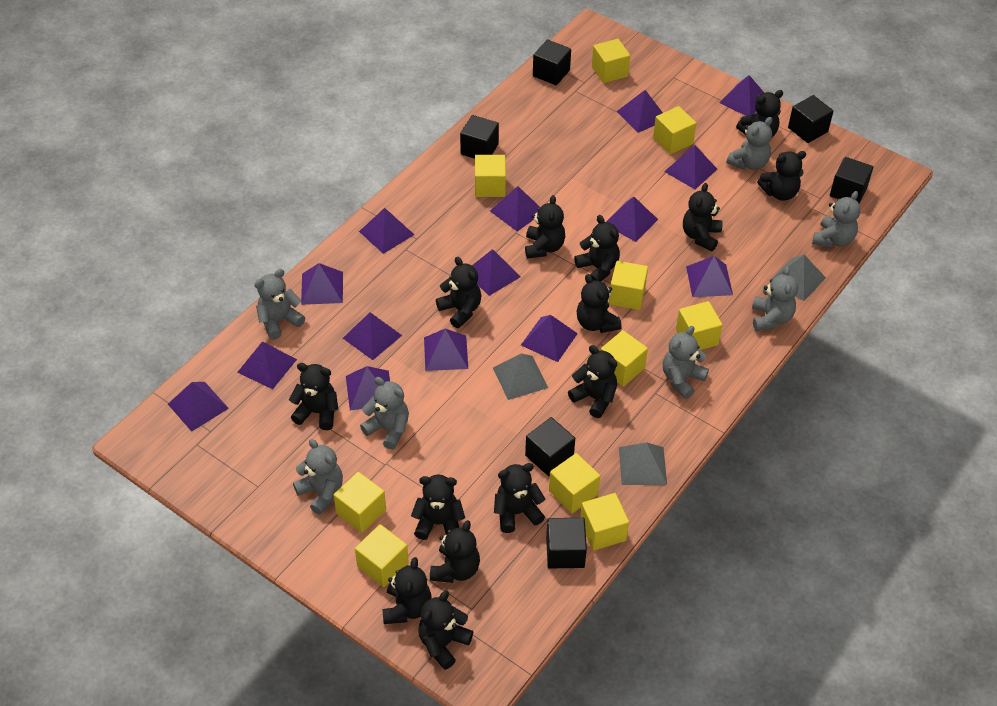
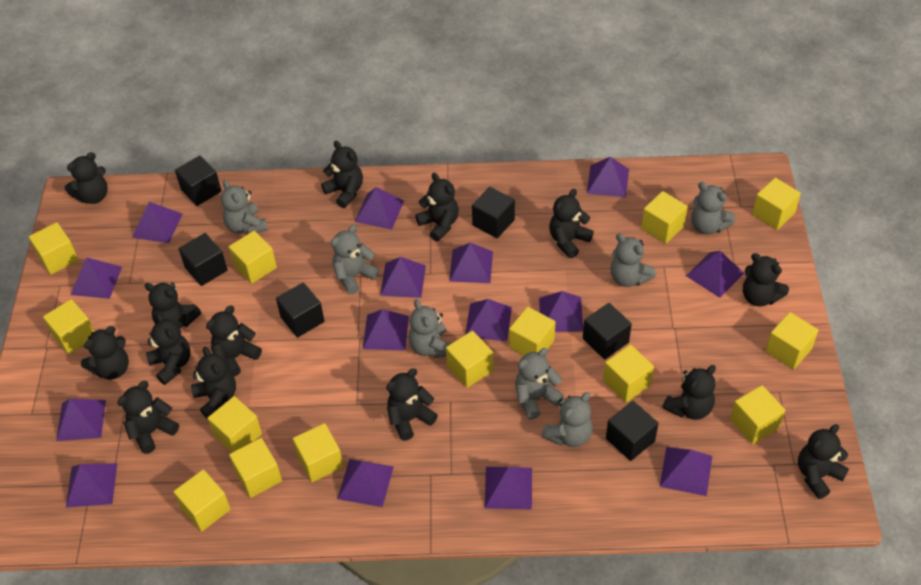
grey pyramid: [493,353,548,400] [619,442,667,485] [772,255,826,301] = 3 -> none = 0
yellow cube: [333,472,386,533] [355,524,409,587] [475,155,506,197] [549,453,600,513] [580,493,629,551] [592,39,630,83] [601,330,648,387] [609,261,648,310] [653,106,696,154] [676,301,722,350] = 10 -> [29,222,79,275] [43,299,94,355] [174,469,231,532] [207,396,262,452] [229,231,277,284] [229,438,282,498] [293,423,344,482] [446,331,493,388] [509,307,555,356] [603,344,654,403] [641,191,688,244] [730,385,785,444] [752,178,801,230] [766,312,819,369] = 14

